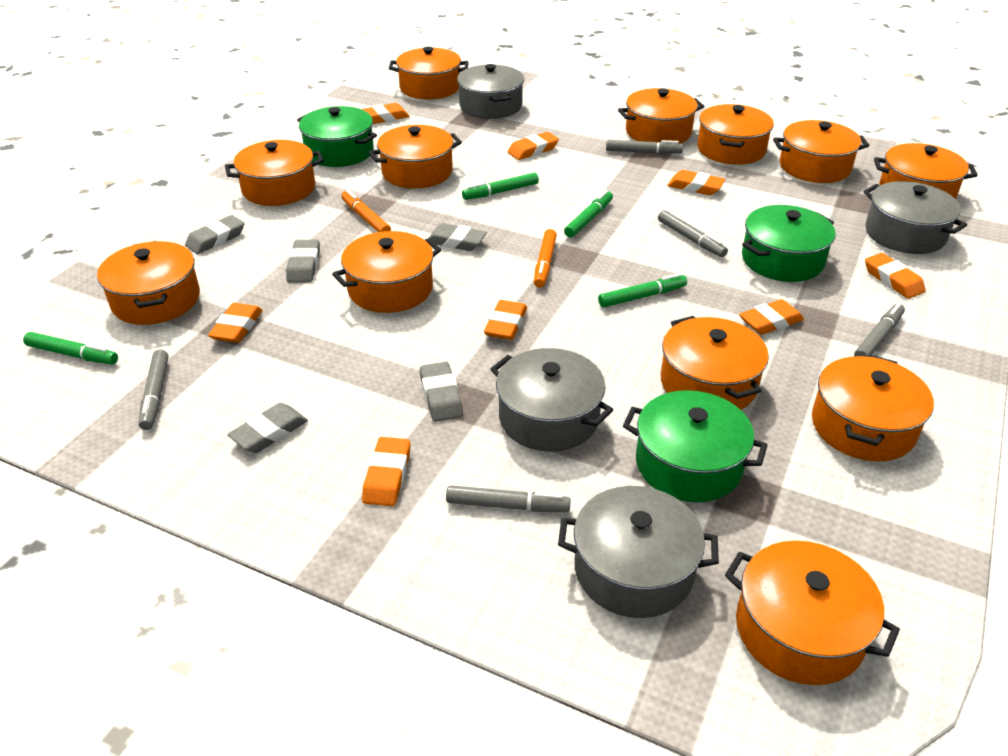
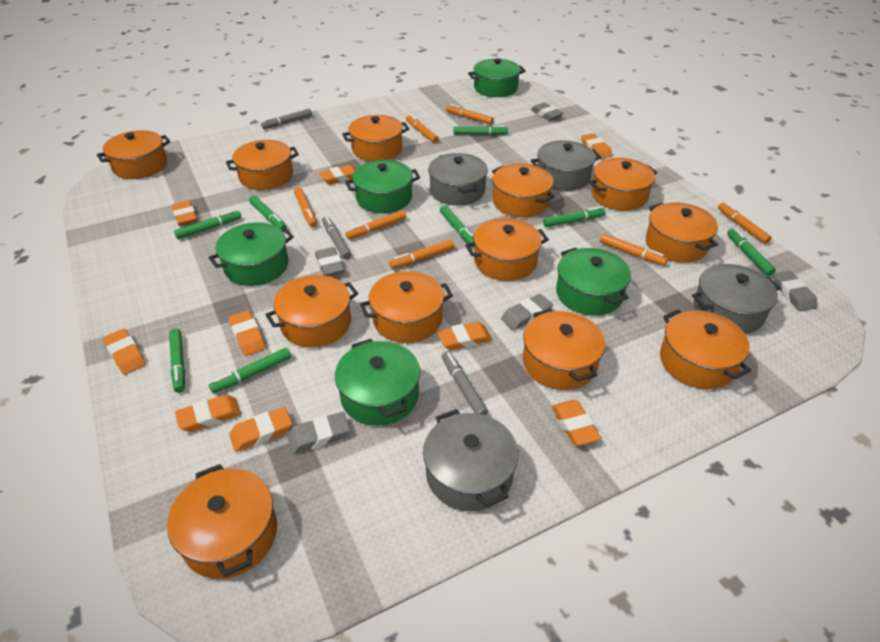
green marker: [23,332,118,365] [462,172,539,200] [564,190,613,238] [598,273,687,307] = 4 -> [169,328,185,393] [174,210,241,239] [209,348,291,394] [249,196,287,229] [440,205,474,247] [453,125,508,135] [543,207,605,227] [727,228,776,276] = 8
green pot: [297,106,377,167] [623,390,767,502] [742,205,836,282] = 3 -> [209,222,294,286] [335,339,420,426] [345,160,420,213] [468,58,526,97] [556,247,631,316] = 5
grey marker: [139,349,169,430] [446,485,571,512] [606,140,683,154] [658,210,728,257] [854,303,905,357] = 5 -> [261,109,312,129] [322,216,351,260] [442,352,488,415] = 3
orange eraser: [208,303,262,343] [362,103,410,124] [362,437,411,506] [484,300,527,340] [508,132,559,160] [667,170,725,195] [739,299,804,335] [865,253,926,299] = 8 -> [103,329,146,375] [171,200,197,226] [175,395,241,432] [229,311,266,356] [229,407,292,452] [319,165,356,185] [437,322,492,350] [552,400,601,446] [581,133,612,159] = 9
orange marker: [341,190,391,232] [534,229,557,288] = 2 -> [294,188,317,227] [346,210,406,239] [389,240,454,269] [406,114,439,143] [446,104,494,125] [600,233,668,266] [718,202,772,244] = 7

